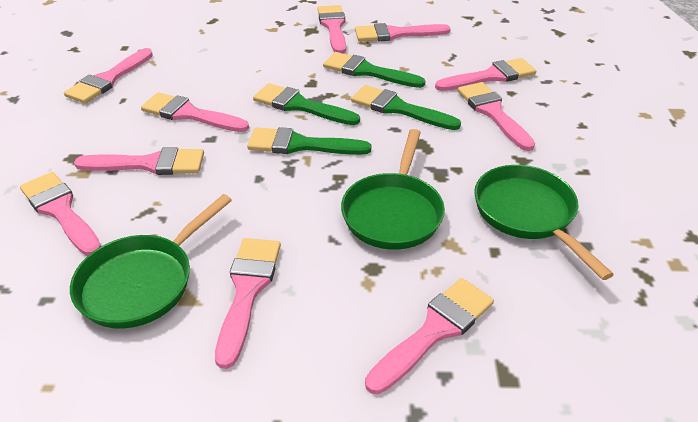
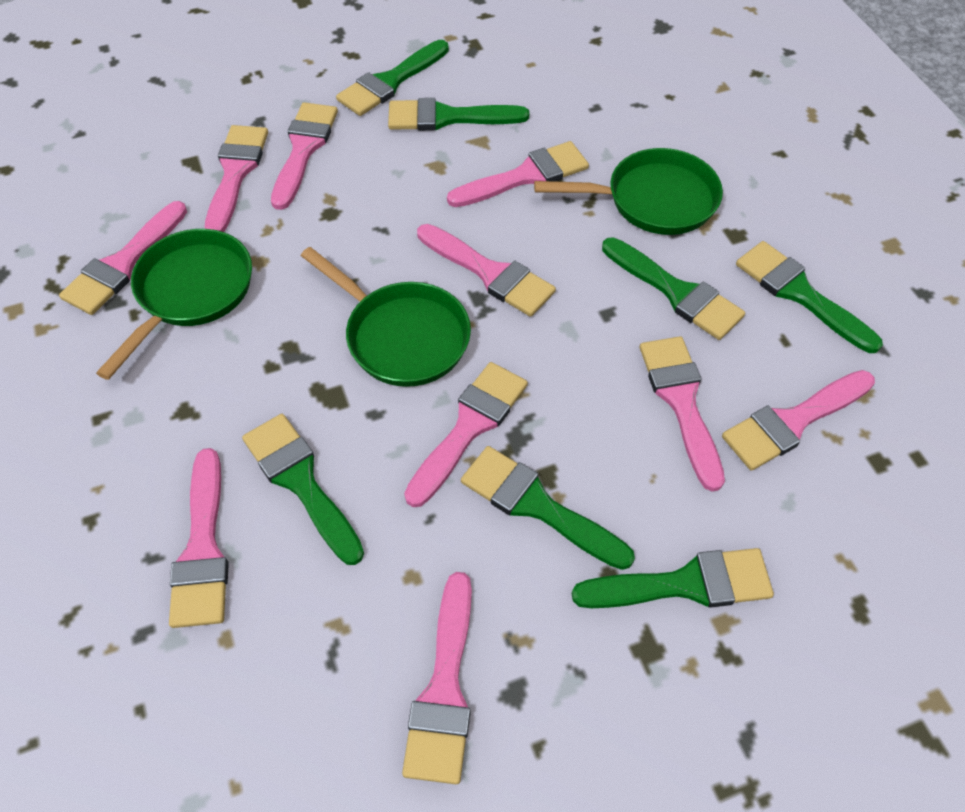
green brush: [247,127,371,155] [253,83,360,125] [323,52,425,88] [351,85,461,130] = 4 -> [242,414,364,565] [336,40,449,116] [388,98,529,131] [461,446,635,570] [571,548,774,608] [602,237,745,340] [736,241,883,353] = 7

